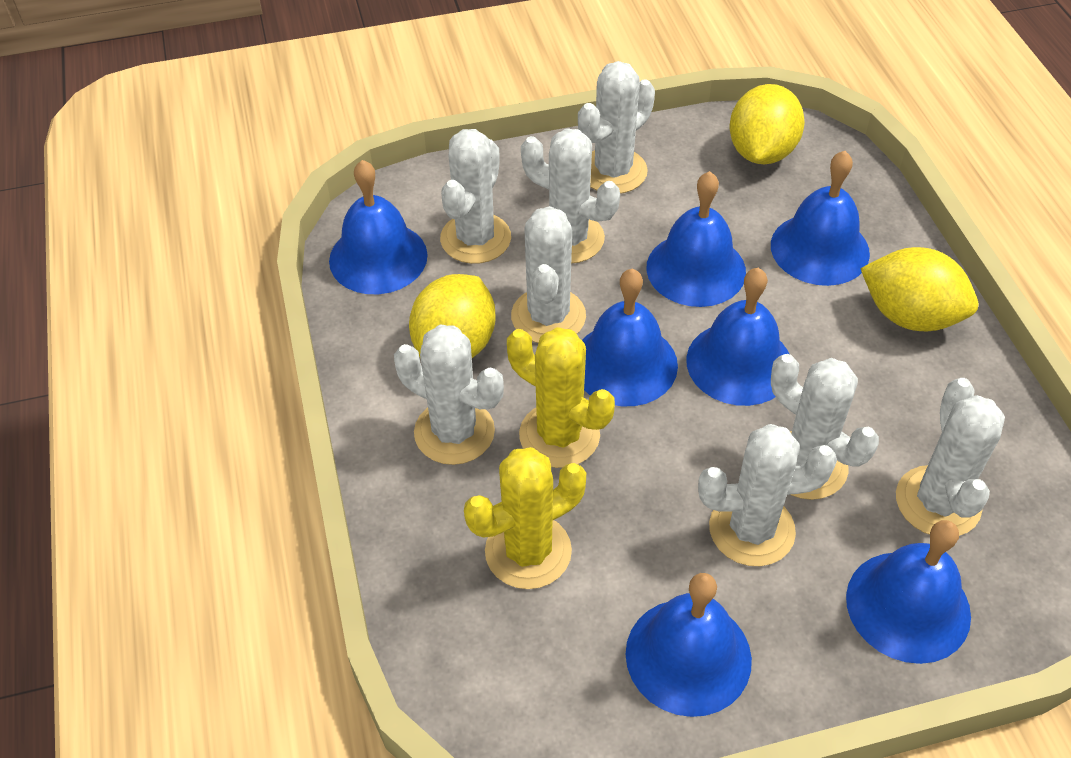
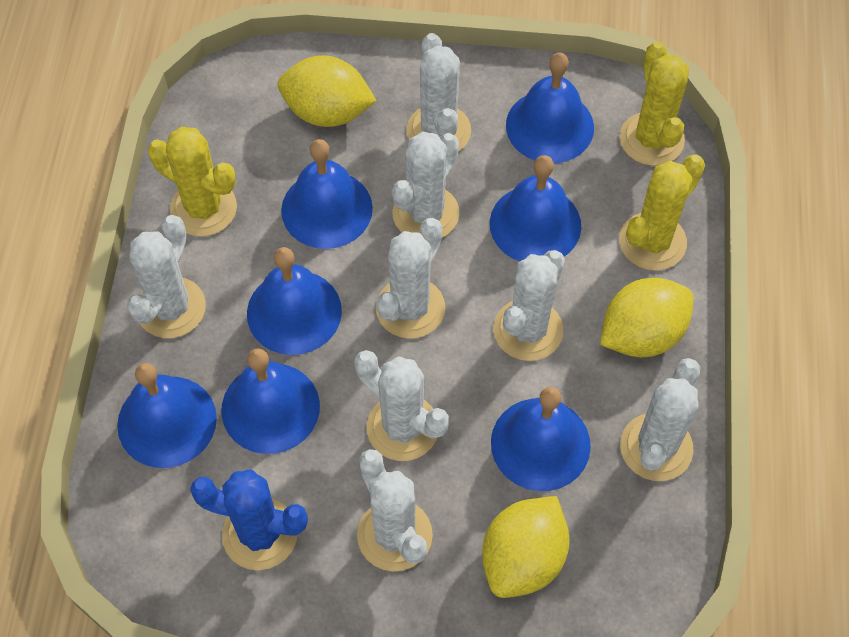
blue cactus: none = 0 -> [190,469,308,570] = 1
yellow cactus: [464,447,586,589] [507,327,615,468] = 2 -> [148,127,237,237] [619,154,705,271] [620,41,689,166] = 3

